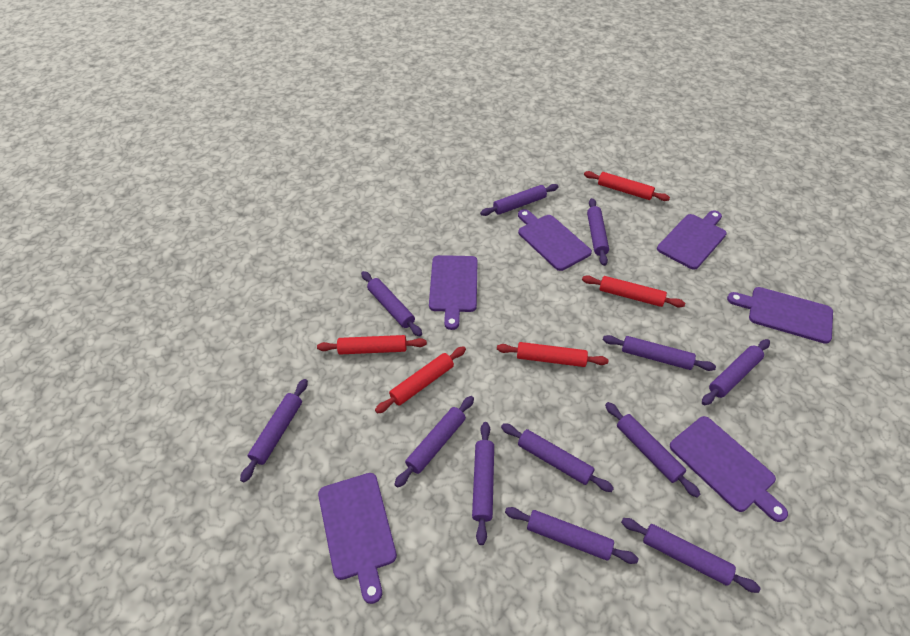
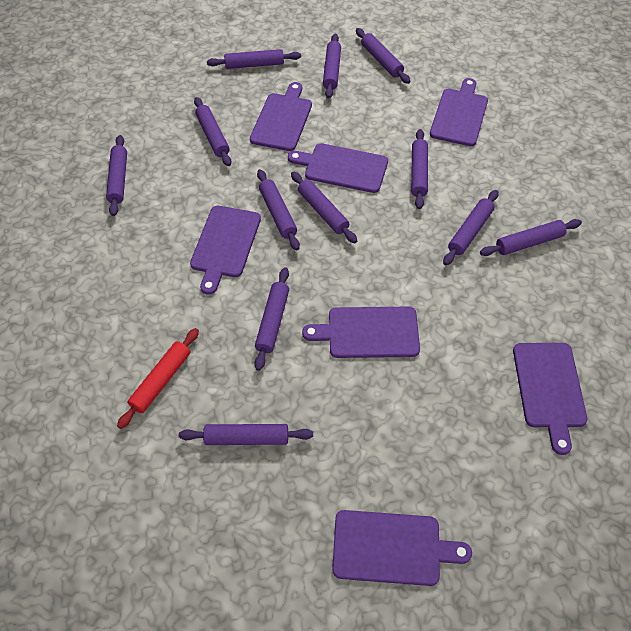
purple cutting board: [318,473,397,604] [429,255,478,330] [518,209,592,271] [657,210,727,270] [670,416,788,522] [727,287,833,344] = 6 -> [190,206,261,295] [250,82,312,151] [288,143,388,193] [302,307,420,358] [332,510,472,586] [430,78,488,146] [513,343,587,455] = 7
red rolling pin: [317,335,427,354] [375,346,466,414] [497,342,608,367] [582,275,685,307] [584,171,670,201] = 5 -> [117,328,199,429] = 1

